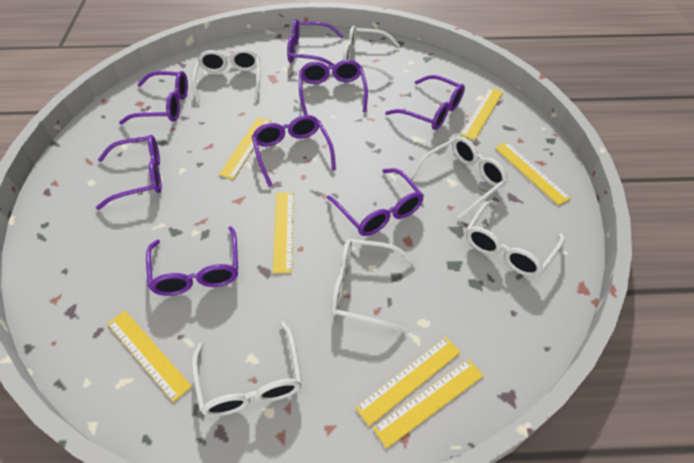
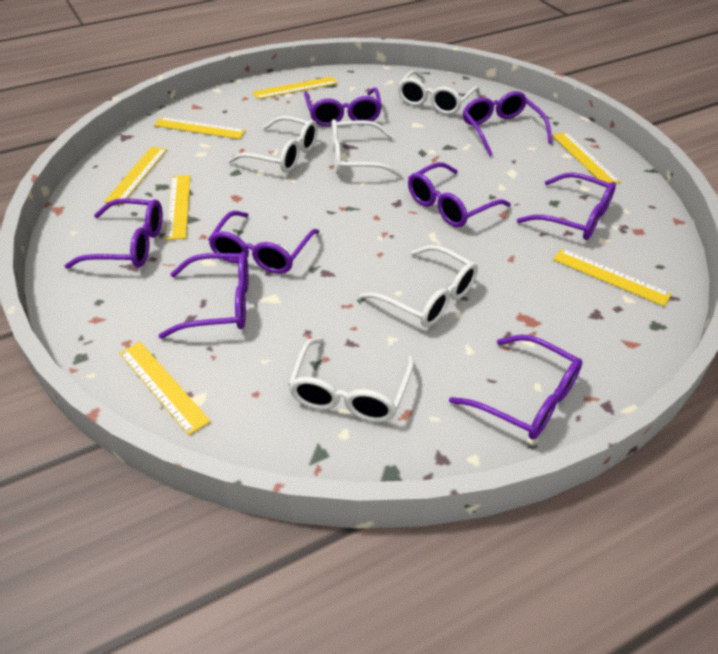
white glasses: [192,49,260,103] [192,321,302,417] [331,239,416,333] [343,26,400,80] [410,137,508,220] [466,200,564,277] = 6 -> [228,116,318,173] [288,337,414,422] [331,119,403,177] [359,245,478,327] [398,70,480,115] = 5

